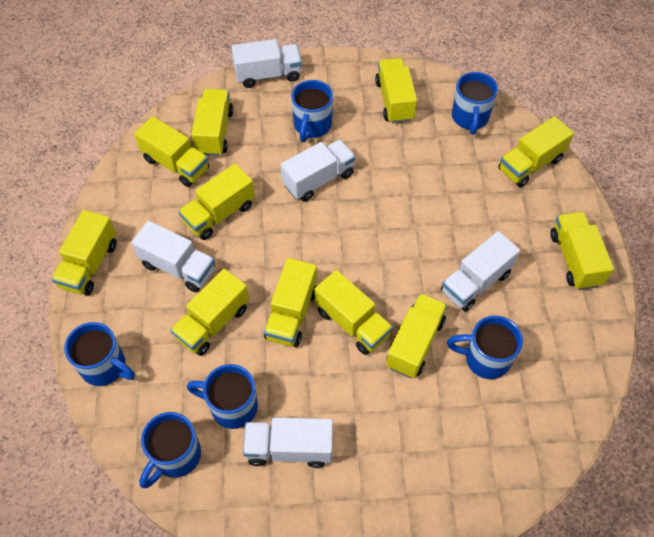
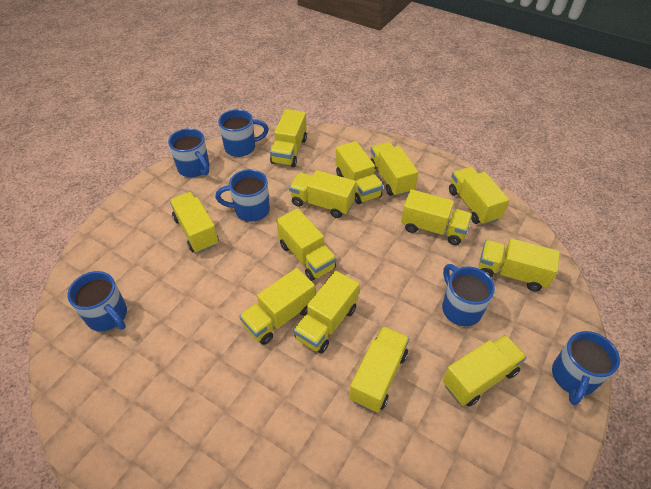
white truck: [131,221,215,292] [231,39,302,88] [243,418,333,468] [281,139,356,201] [441,231,520,312] = 5 -> none = 0
yellow truck: [52,210,117,296] [134,116,209,187] [171,269,249,356] [178,164,255,240] [191,89,233,156] [264,258,317,347] [315,270,393,355] [375,58,417,124] [386,293,447,378] [498,116,574,187] [550,212,614,290] = 11 -> [170,192,219,253] [239,268,315,345] [270,109,307,167] [276,208,337,281] [289,170,356,218] [293,271,359,354] [336,141,383,204] [349,326,410,413] [371,142,418,197] [401,189,472,245] [443,335,527,406] [449,167,509,225] [479,239,560,292] = 13

